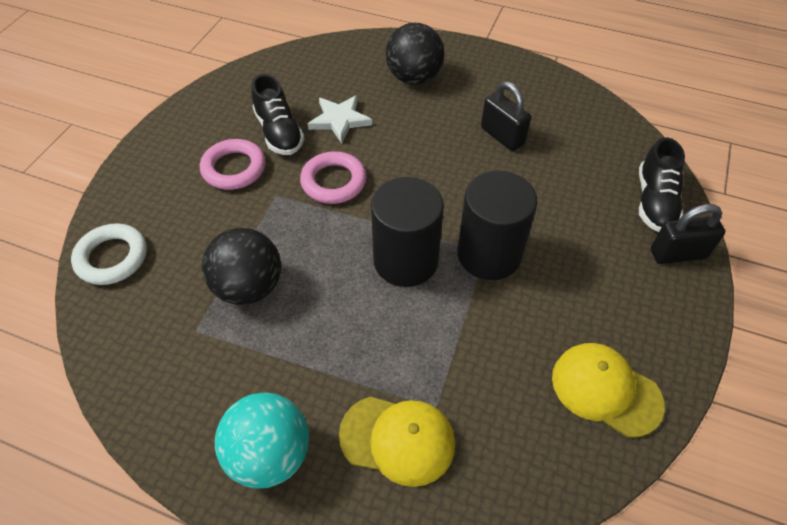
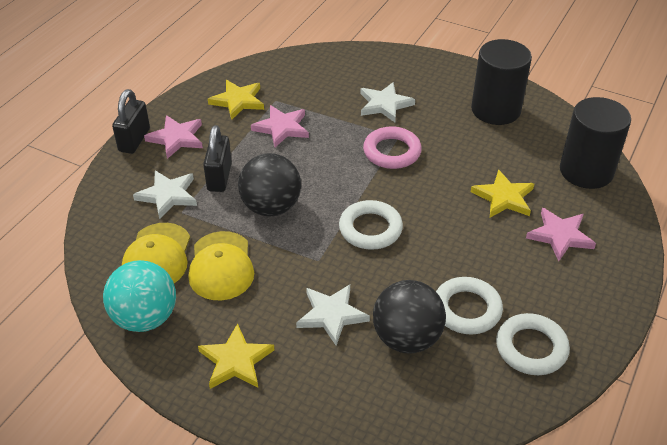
black shoe: [251,74,304,155] [639,137,685,232] = 2 -> none = 0
pink ring: [200,139,266,190] [300,151,366,204] = 2 -> [363,126,422,169] = 1
pink star: none = 0 -> [144,115,203,159] [251,105,309,147] [526,208,596,261] = 3
white ring: [71,223,147,285] = 1 -> [339,200,403,250] [436,277,503,334] [496,313,570,375] = 3
white star: [308,95,372,144] = 1 -> [133,171,197,220] [296,285,370,346] [361,82,415,122] = 3
yellow star: none = 0 -> [198,323,274,389] [208,80,264,120] [471,169,534,218] = 3

